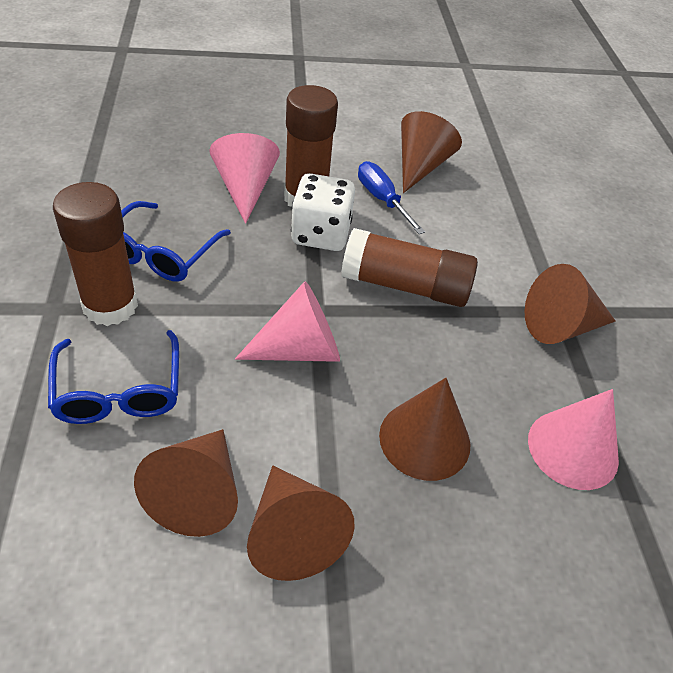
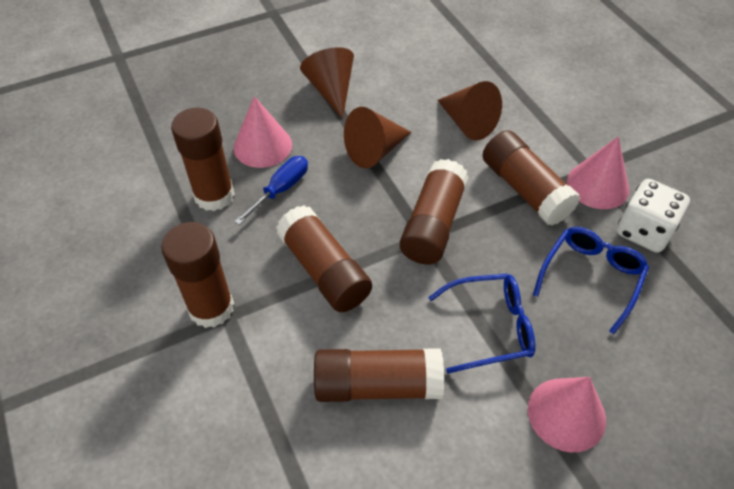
brown cone: [134,429,238,537] [247,465,355,581] [379,378,470,481] [401,111,462,193] [525,264,615,344] = 5 -> [300,47,354,119] [344,107,411,168] [437,81,502,141] = 3
brown glue stick: [53,182,138,326] [284,85,338,207] [341,228,478,307] = 3 -> [161,222,234,328] [171,108,235,211] [276,205,372,312] [314,348,444,402] [400,159,469,265] [482,130,580,226] = 6

